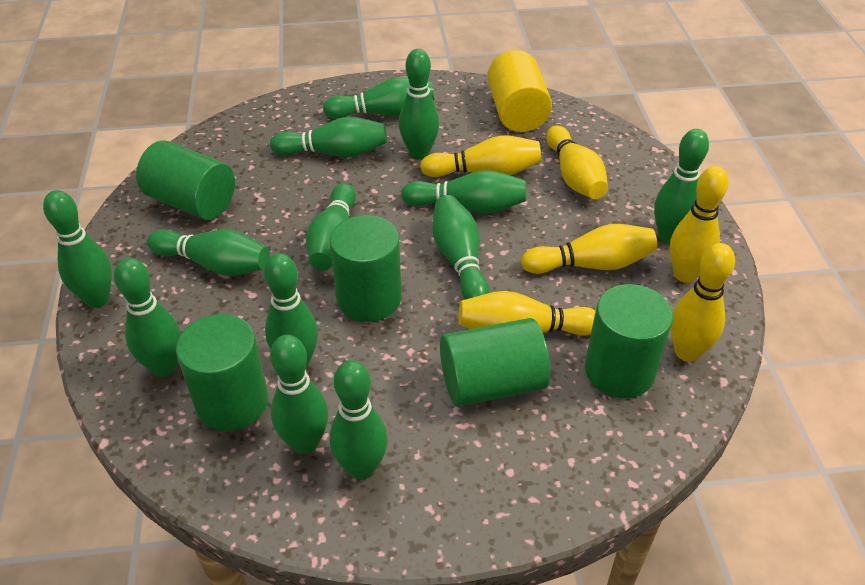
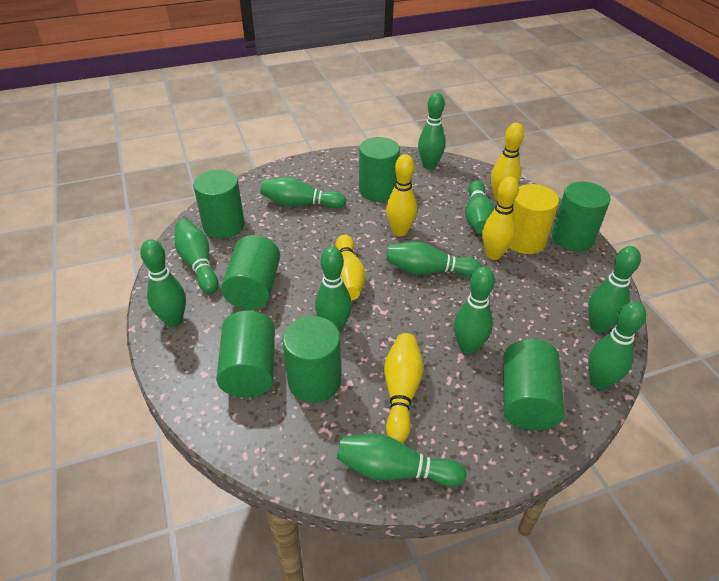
green bowling pin: [43,190,112,308] [114,258,181,377] [147,229,270,276] [264,253,318,369] [270,117,387,157] [270,335,328,454] [306,183,356,271] [323,77,434,119] [330,360,388,480] [399,49,439,159] [401,170,527,213] [433,195,490,299] [654,129,709,244] = 13 -> [140,240,186,327] [174,219,219,293] [261,177,346,209] [315,247,352,333] [337,434,466,487] [386,241,482,277] [418,92,445,169] [454,267,495,354] [465,180,495,234] [588,246,641,333] [588,301,646,390] = 11
green cylinder: [136,140,235,220] [176,314,268,431] [330,215,401,322] [440,318,550,407] [585,284,673,398] = 5 -> [193,170,245,239] [216,311,275,398] [221,235,280,310] [282,316,341,403] [359,137,400,202] [503,339,564,430] [552,181,610,251] = 7
yellow bowling pin: [420,135,541,177] [459,291,596,336] [521,224,657,274] [546,126,608,199] [670,166,729,283] [671,243,735,362] = 6 -> [335,234,366,300] [384,333,423,443] [386,154,417,237] [482,176,519,260] [491,123,524,201] = 5

